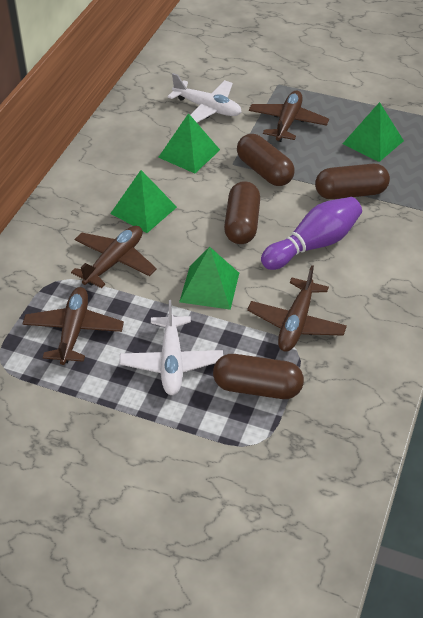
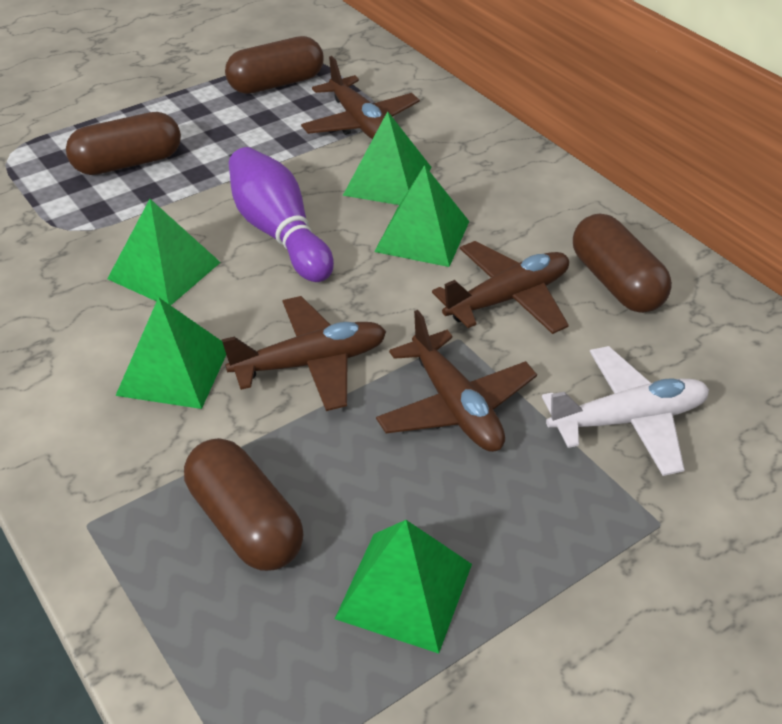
green pyramid: [110,170,177,233] [158,113,220,173] [179,247,239,310] [343,102,404,162] = 4 -> [107,199,221,305] [115,297,226,409] [335,520,472,654] [343,111,431,205] [374,165,469,267] = 5
white plane: [119,300,223,395] [167,73,242,123] = 2 -> [542,346,709,476] = 1

